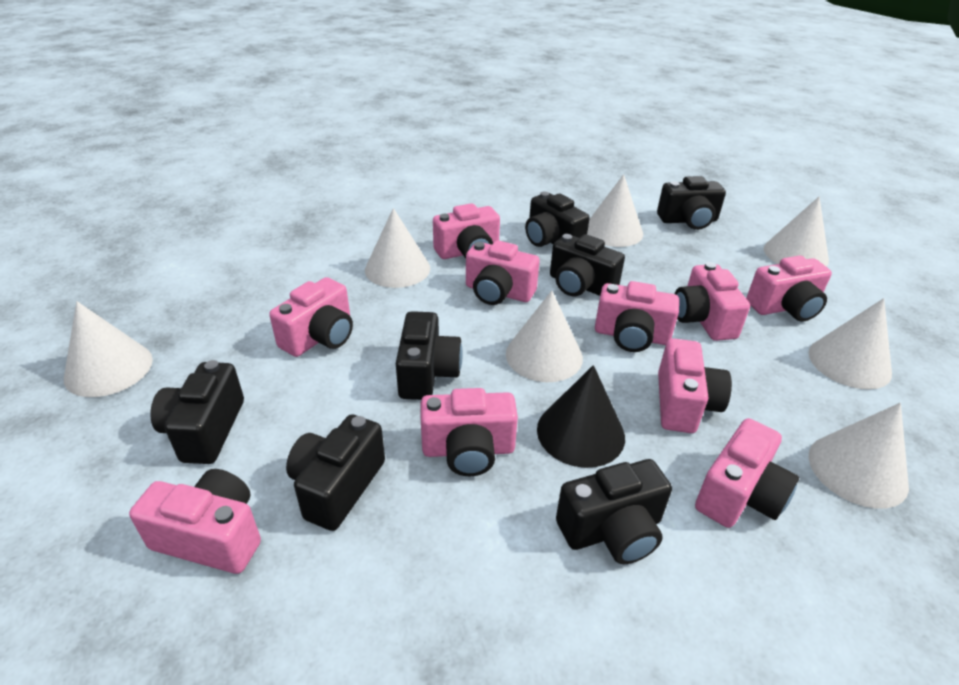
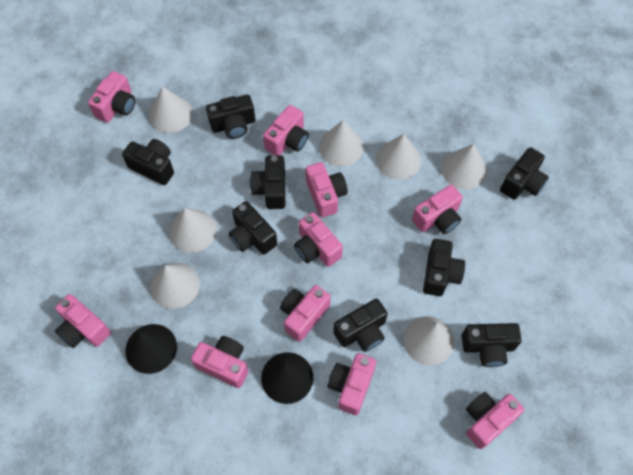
black camera: [150,360,244,464] [286,414,385,531] [396,311,463,400] [525,191,590,247] [550,234,625,296] [556,459,672,564] [657,176,726,230] = 7 -> [122,139,174,185] [206,95,255,139] [229,201,277,255] [250,155,285,209] [333,299,388,352] [423,239,465,296] [462,323,522,367] [500,147,549,200] = 8
black cone: [537,365,625,468] = 1 -> [126,324,177,374] [261,352,313,404] = 2

